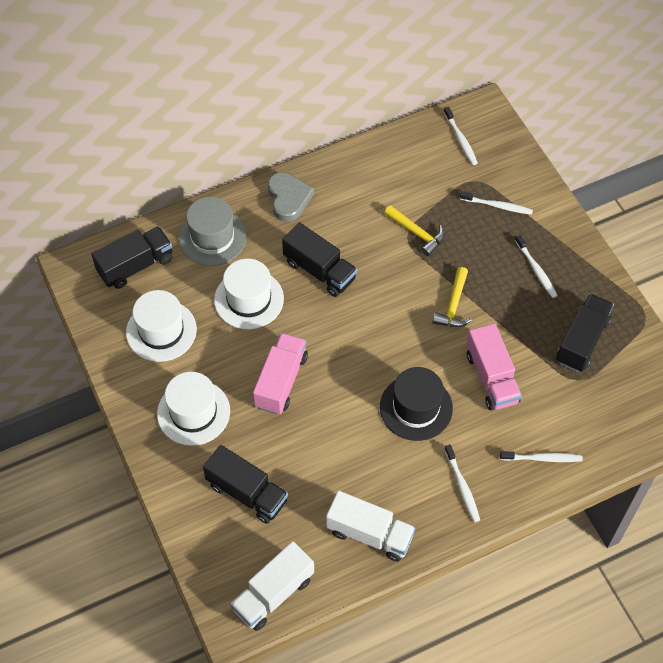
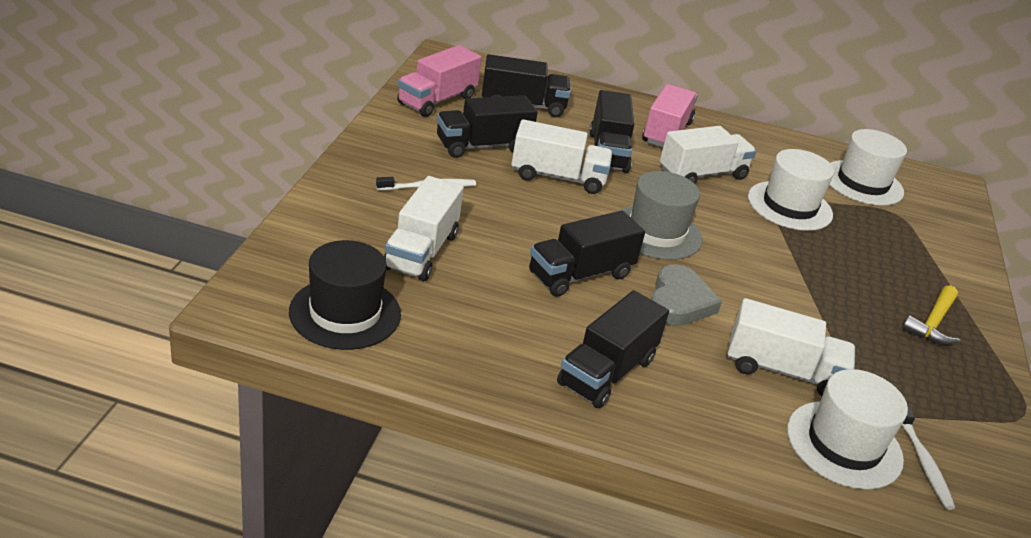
black truck: [91,226,172,289] [203,445,288,524] [282,222,357,297] [556,294,614,372] = 4 -> [437,95,538,158] [482,54,571,117] [529,211,645,297] [557,290,669,408] [589,90,634,173] = 5
white toothbrush: [444,107,478,165] [444,444,480,522] [460,191,533,215] [500,451,583,462] [515,235,558,298] = 5 -> [376,177,476,190] [902,404,955,510] = 2
white truck: [230,541,314,631] [326,491,416,562] = 2 -> [384,176,464,281] [512,119,613,194] [660,126,756,184] [727,298,855,397] = 4
yellow hammer: [384,205,445,256] [432,267,472,327] = 2 -> [902,285,961,345] = 1

